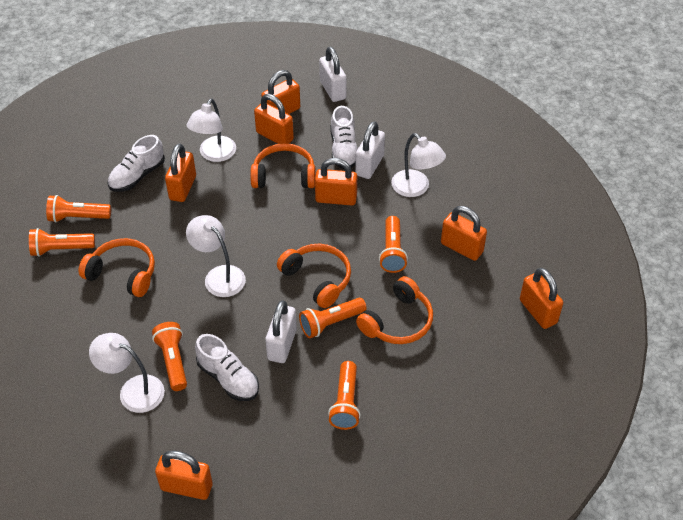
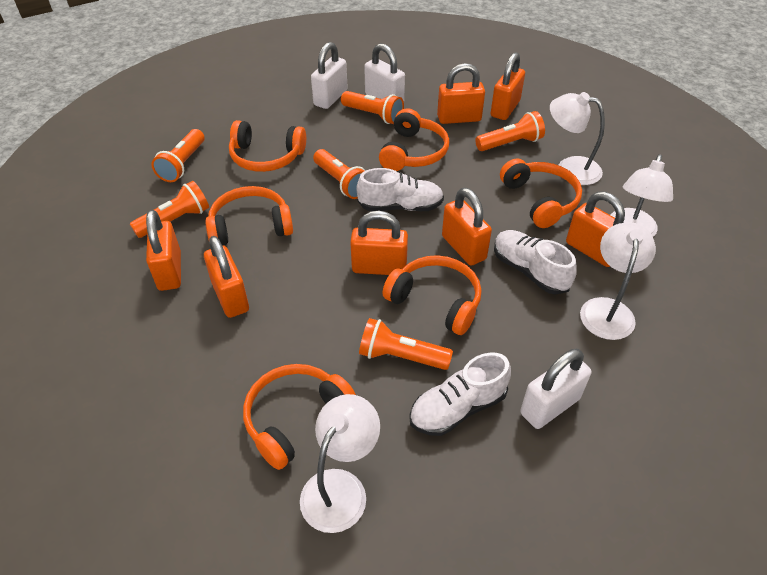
orange headphones: [79,238,155,297] [250,143,316,188] [277,244,351,308] [356,276,433,344] = 4 -> [205,186,293,246] [229,120,306,172] [243,364,356,470] [379,108,449,171] [383,255,481,335] [500,159,582,228] = 6

